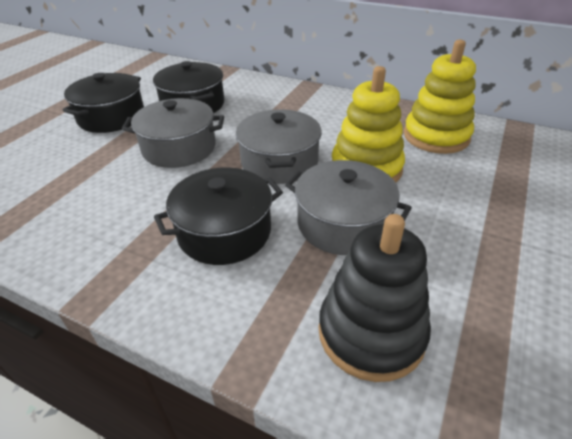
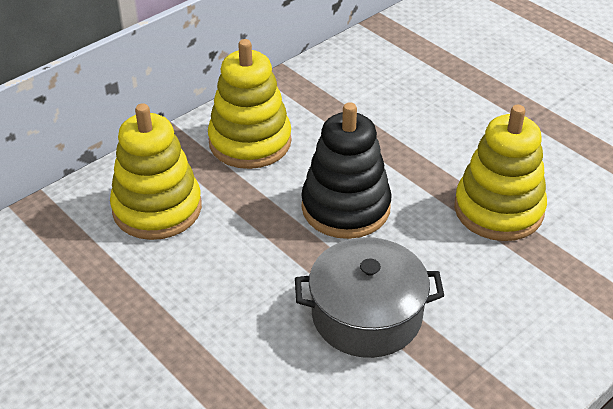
black pot: [62,73,144,133] [153,61,224,113] [154,167,283,265] = 3 -> none = 0
grey pot: [122,98,224,168] [236,109,322,184] [285,160,412,255] = 3 -> [295,237,444,358] = 1
yellow stacking toy: [332,66,405,183] [404,40,476,154] = 2 -> [110,103,202,240] [208,39,292,169] [454,105,547,241] = 3

